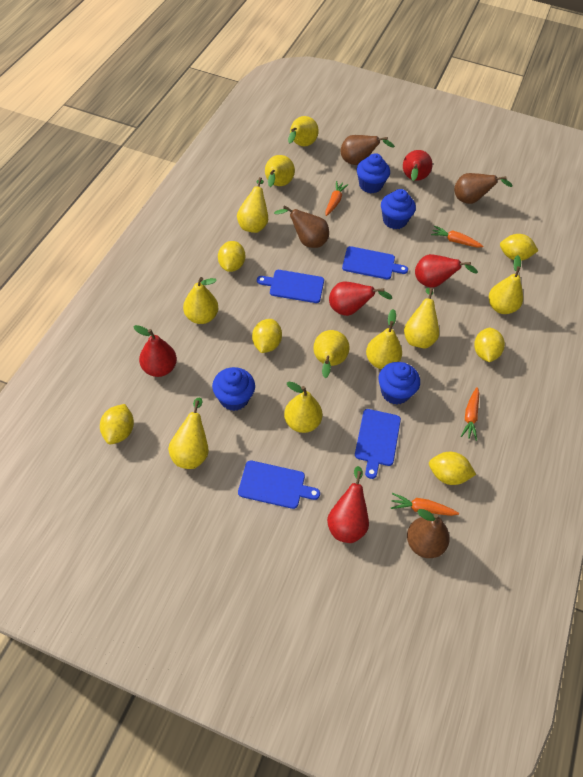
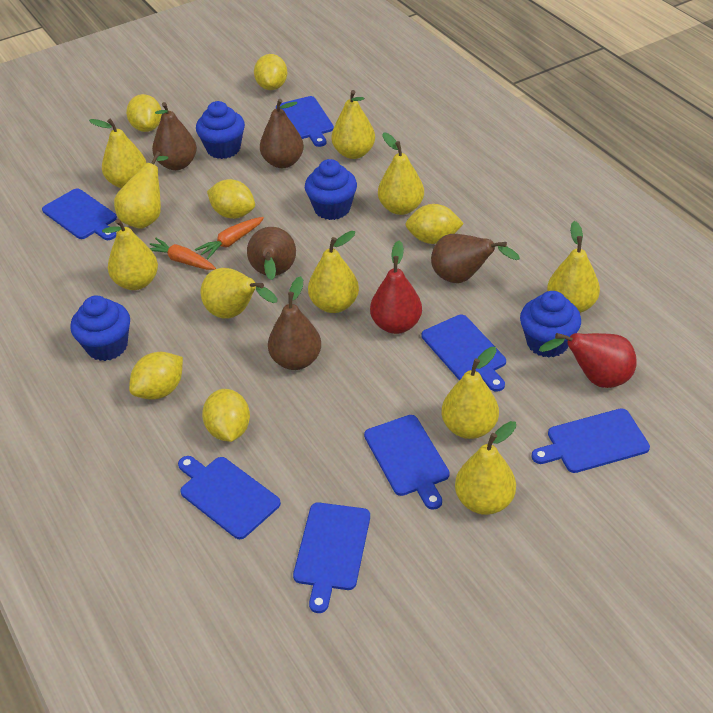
blue cutting board: [238,460,320,509] [257,270,324,303] [342,246,408,279] [355,409,401,479] = 4 -> [42,189,117,240] [178,456,281,539] [276,96,334,147] [293,503,370,613] [364,415,450,510] [422,315,506,392] [531,408,650,473] = 7
brown pear: [274,205,329,248] [341,135,395,165] [407,509,450,558] [454,173,513,204] = 4 -> [152,102,197,170] [247,227,296,280] [260,99,304,168] [268,276,321,370] [431,234,520,283] = 5
orange carrot: [325,181,348,216] [391,493,459,516] [431,226,483,247] [461,387,479,441] = 4 -> [149,238,216,270] [195,217,264,260] = 2
red pear: [133,325,177,377] [327,466,369,543] [329,282,392,316] [403,150,433,181] [415,254,478,288] = 5 -> [370,241,422,334] [539,333,637,388] = 2

